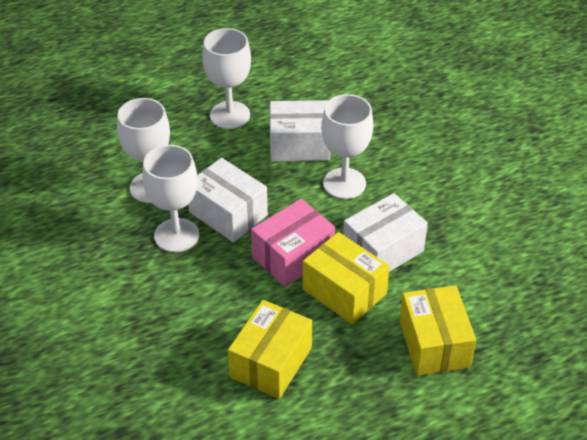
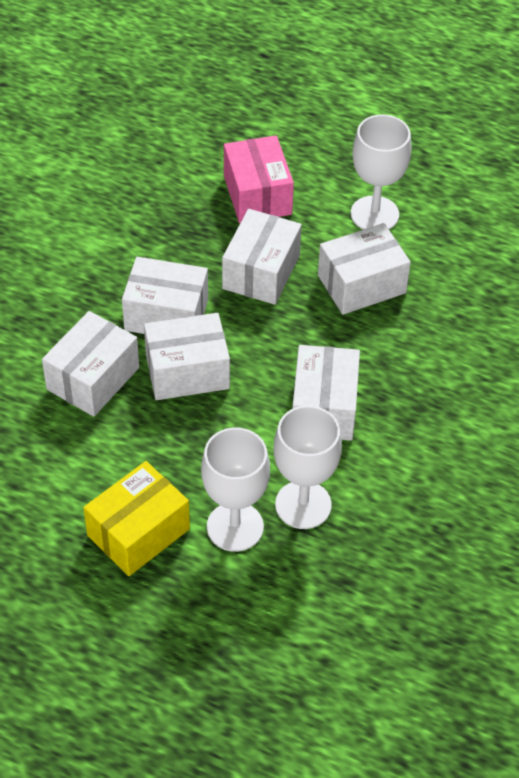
white box: [188,158,268,242] [270,100,330,161] [343,193,428,272] = 3 -> [42,311,139,417] [122,257,208,334] [144,313,230,400] [222,209,302,305] [292,345,360,441] [318,223,411,315] = 6
white goblet: [117,98,170,203] [143,145,199,253] [202,28,251,129] [321,94,373,199] = 4 -> [201,427,270,552] [273,405,342,529] [351,114,411,230] = 3
yellow box: [228,300,312,399] [303,232,390,324] [399,285,476,376] = 3 -> [83,461,190,576] = 1

